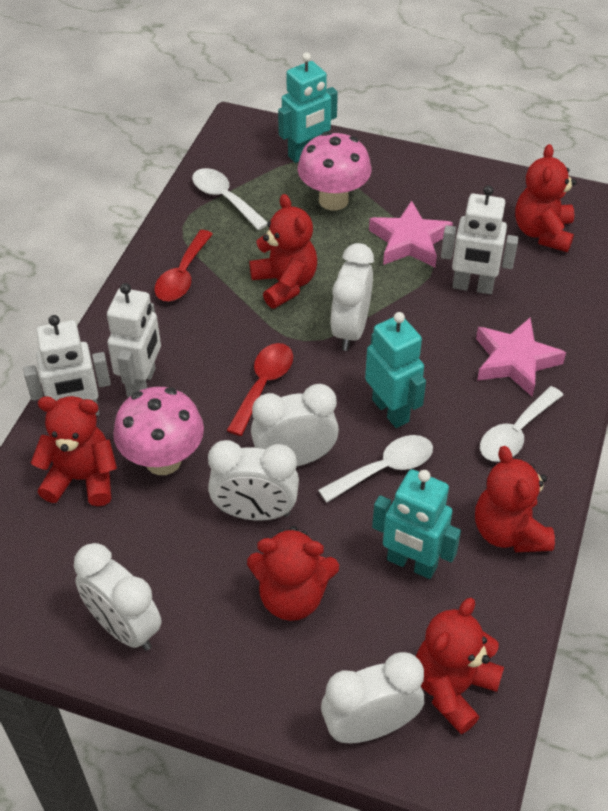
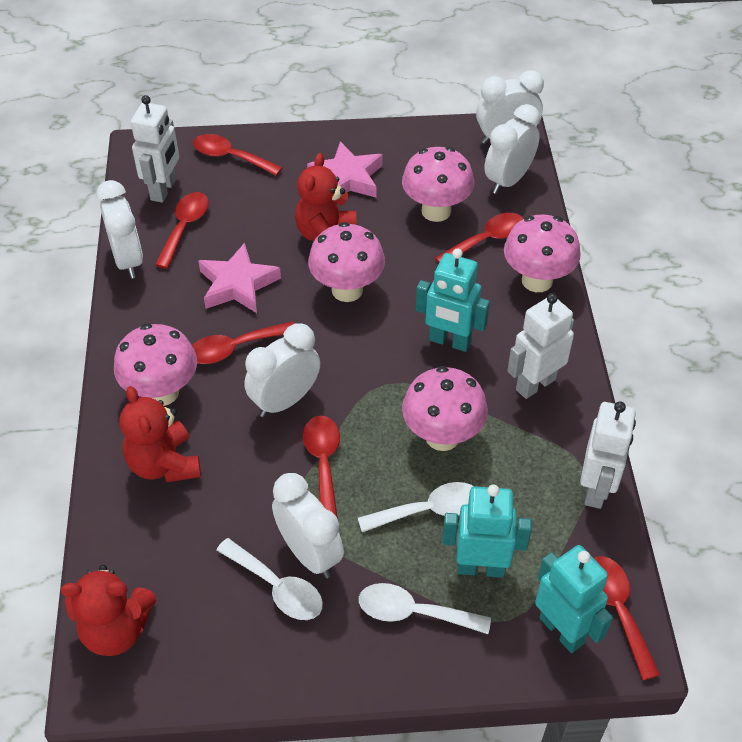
pink mushroom: [113,387,204,475] [298,131,371,211] = 2 -> [114,324,197,406] [308,222,385,302] [402,147,474,222] [402,366,488,451] [504,215,581,292] = 5
red spoon: [154,230,213,301] [227,343,293,436] = 2 -> [155,192,209,269] [192,321,294,364] [193,134,283,176] [303,416,340,519] [435,213,523,263] [594,556,660,680] = 6
red teddy bear: [31,396,117,506] [247,526,339,621] [250,194,317,309] [416,598,504,734] [475,446,555,552] [515,144,576,252] = 6 -> [61,565,156,656] [120,386,201,482] [295,153,357,241] = 3

